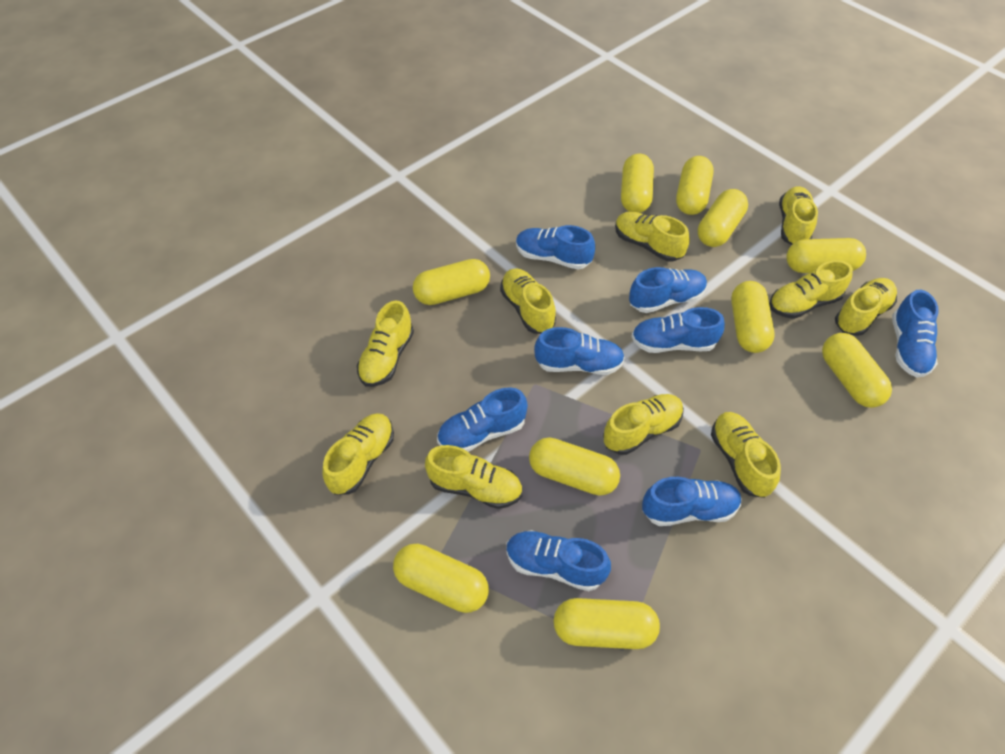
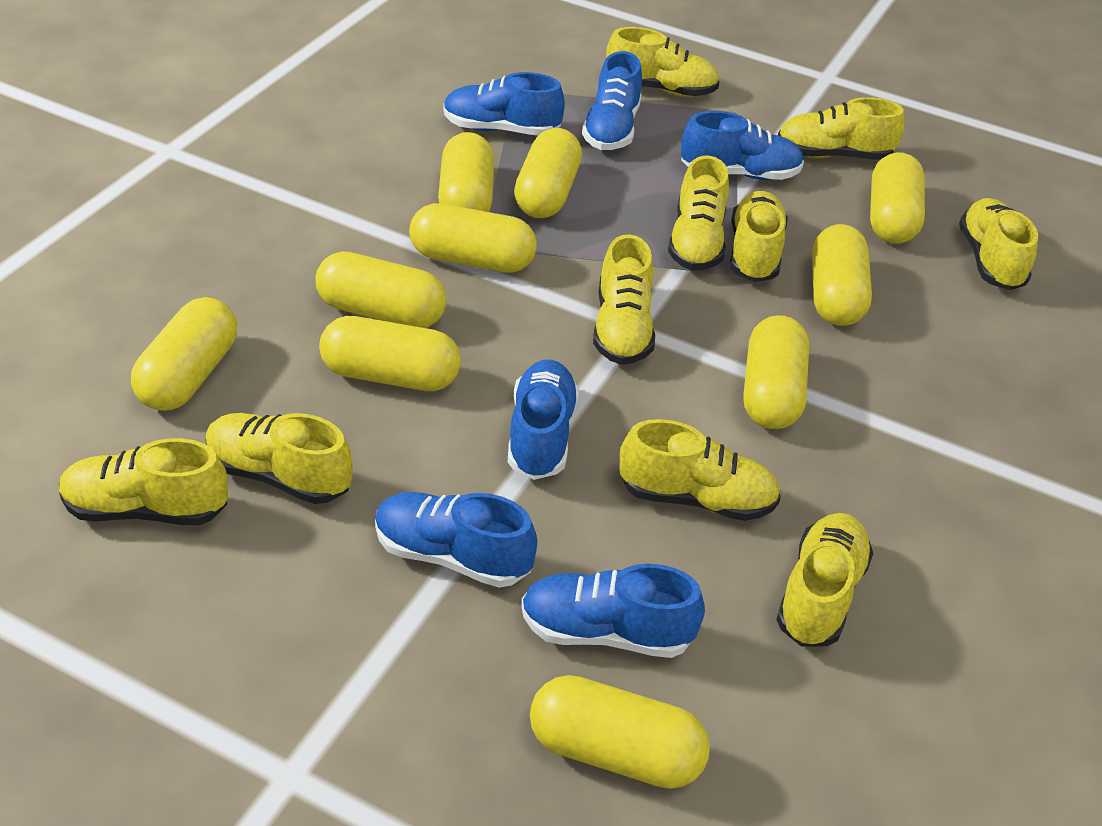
blue shoe: [437,387,528,452] [506,530,611,591] [516,225,595,269] [534,327,625,375] [629,267,707,313] [631,307,725,353] [642,477,742,526] [892,290,939,378] = 8 -> [375,492,537,588] [443,72,565,135] [508,360,579,480] [521,564,705,658] [582,51,642,150] [681,111,804,180] = 6

